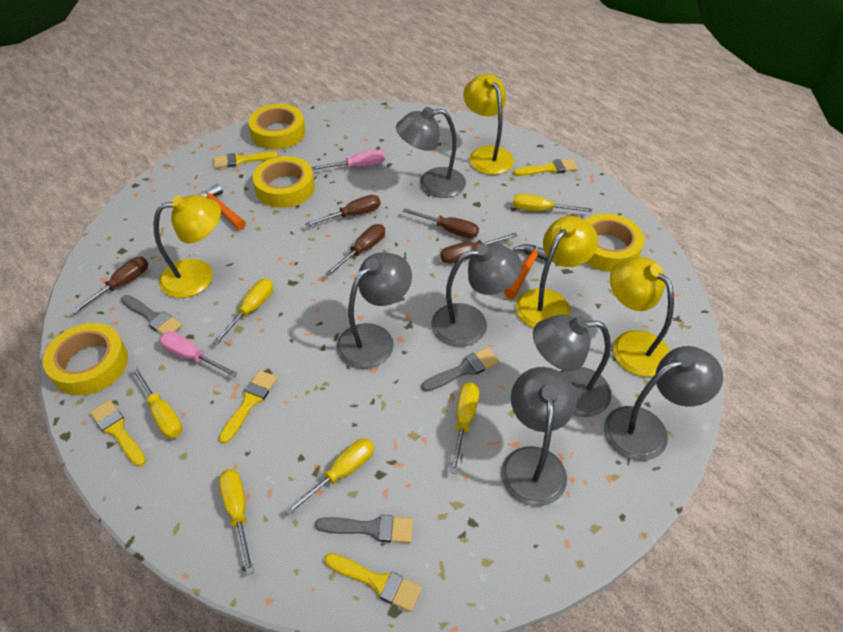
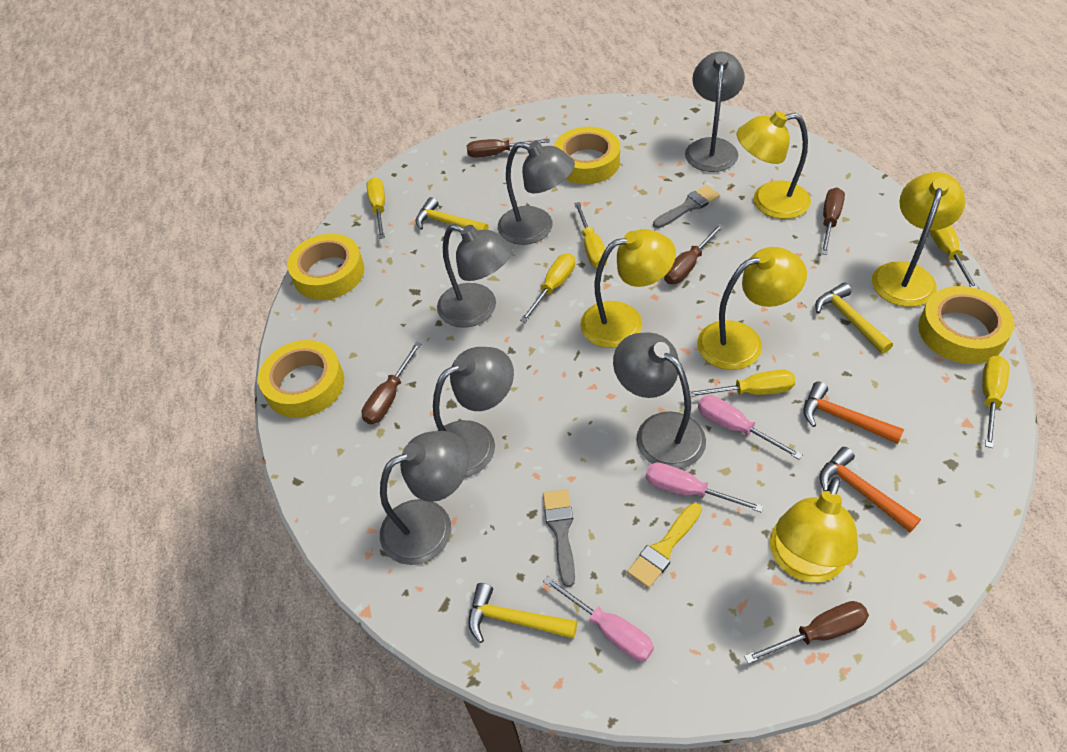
grey brush: [121,295,182,334] [315,515,413,543] [422,347,499,392] = 3 -> [543,489,575,587] [653,185,720,228] = 2
pink screwdriver: [159,331,238,377] [311,150,385,170] = 2 -> [543,576,654,661] [646,463,764,513] [698,395,803,460] = 3
yellow brush: [90,400,146,467] [214,152,278,168] [219,370,277,444] [325,553,422,612] [513,159,578,176] = 5 -> [627,503,702,588] = 1
yellow hammer: none = 0 -> [415,197,488,231] [468,583,577,643] [815,283,893,354] = 3
yellow lamp: [154,195,221,298] [463,74,514,175] [516,216,598,328] [610,257,674,377] = 4 -> [580,229,676,348] [697,247,807,370] [736,111,811,219] [770,476,858,582] [872,172,966,307] = 5

